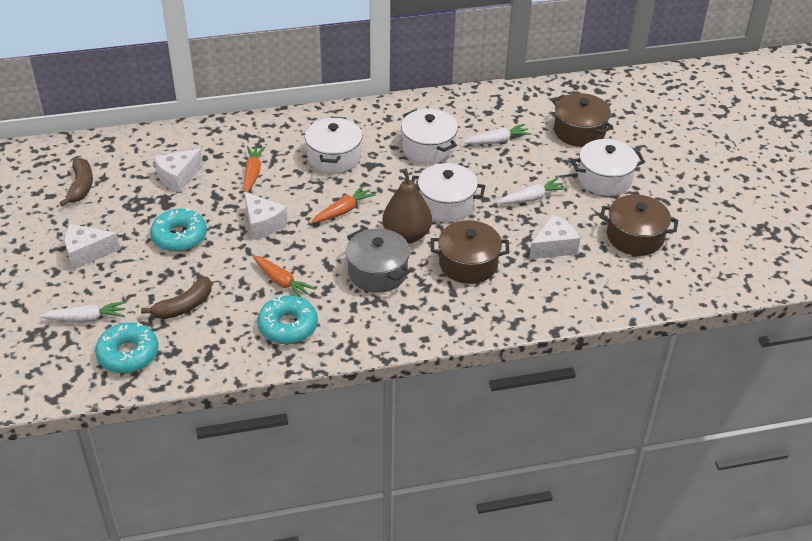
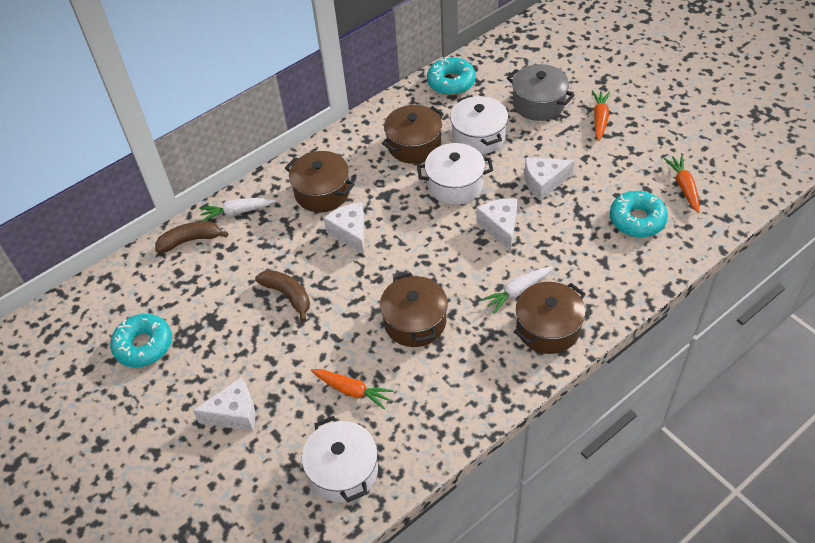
brown pear: [382,168,432,243] = 1 -> none = 0
brown pot: [431,220,510,284] [552,93,613,147] [600,195,678,256] = 3 -> [285,151,355,212] [380,272,448,347] [382,105,444,164] [514,282,586,354] = 4
white carrot: [40,301,126,322] [463,124,532,144] [497,178,567,204] = 3 -> [200,198,275,221] [481,266,553,314] = 2
white pot: [305,117,362,173] [401,109,458,164] [411,163,485,222] [571,139,645,196] = 4 -> [302,416,378,503] [417,143,493,205] [450,95,508,154] = 3

